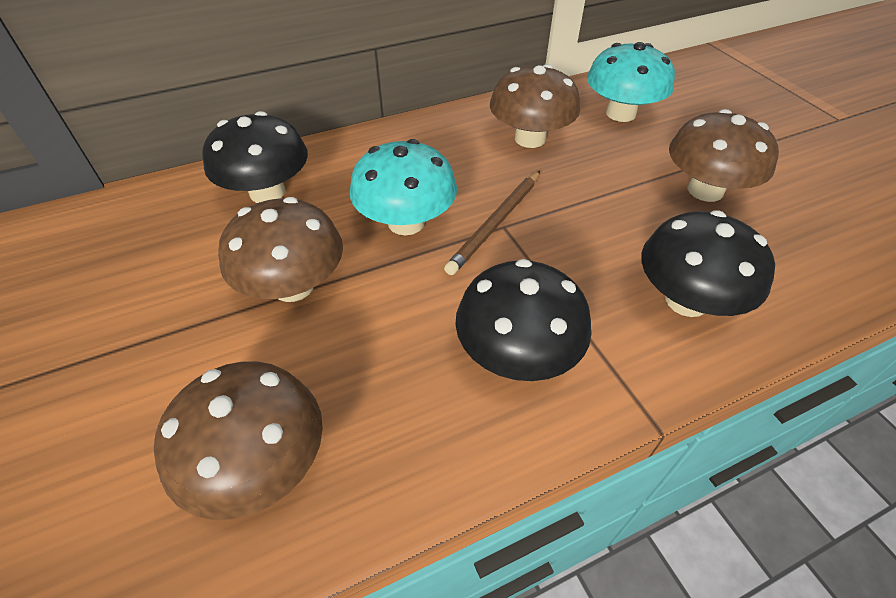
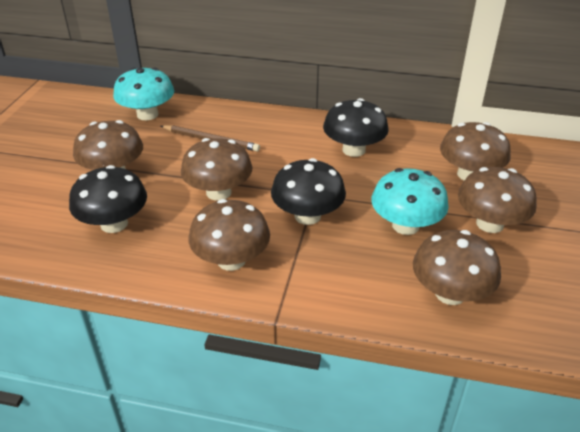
brown mushroom: [154,361,323,520] [218,197,343,302] [490,64,580,148] [669,109,779,202] = 4 -> [73,120,143,170] [181,138,252,201] [188,199,270,271] [413,230,501,305] [440,122,511,181] [458,167,537,233] = 6

